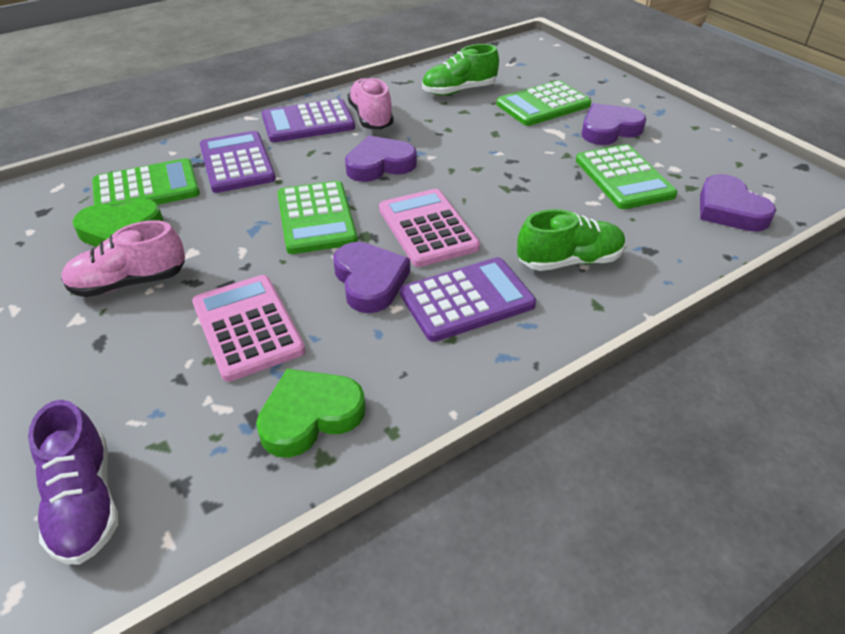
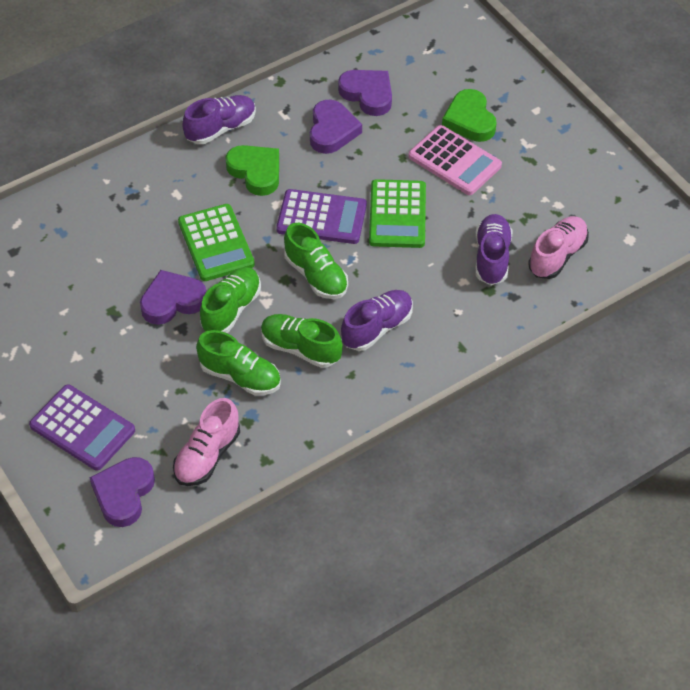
green calculator: [92,158,200,206] [277,181,358,254] [496,80,591,126] [576,144,677,209] = 4 -> [178,204,255,281] [369,179,426,248] = 2
green shoe: [422,44,499,95] [517,209,625,271] = 2 -> [196,330,281,396] [200,267,261,333] [261,314,343,368] [284,223,348,299] = 4
pink calculator: [192,275,305,382] [379,189,480,267] = 2 -> [408,125,502,195] = 1
purple calculator: [200,131,276,193] [262,99,355,142] [400,257,536,342] = 3 -> [29,385,135,471] [276,189,367,244] = 2
purple shoe: [28,400,118,564] = 1 -> [182,95,256,144] [341,290,413,351] [475,214,513,285] = 3

